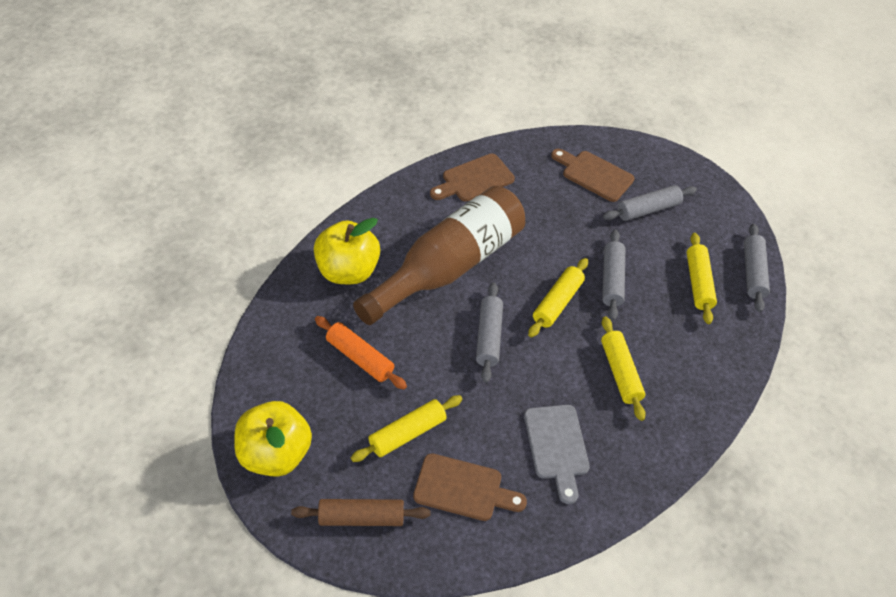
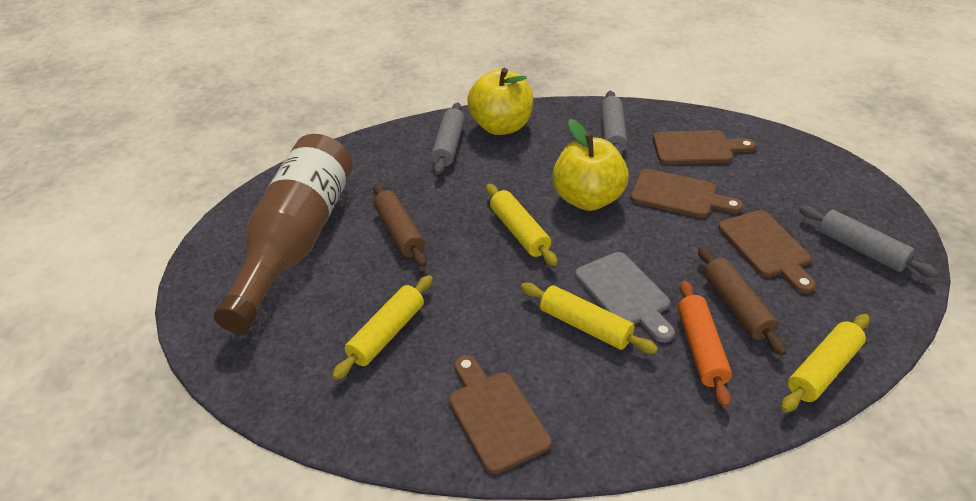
brown cutting board: [413,453,527,521] [430,154,515,201] [551,149,634,202] = 3 -> [449,355,551,474] [631,169,743,218] [653,130,756,164] [718,210,816,294] = 4
brown rolling pin: [291,499,431,526] = 1 -> [373,184,427,267] [698,247,787,356] = 2
grey rolling pin: [476,283,503,383] [602,230,625,321] [603,185,697,221] [744,224,770,312] = 4 -> [431,103,465,175] [601,91,627,156] [799,206,938,278] = 3

